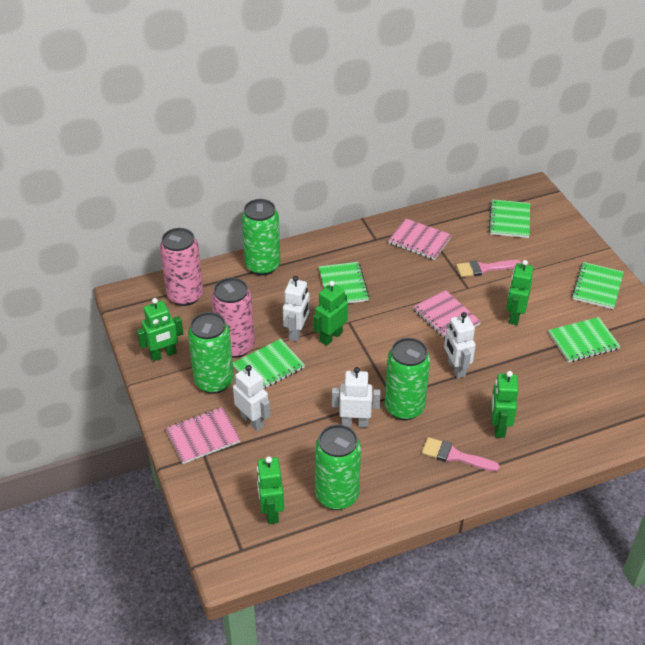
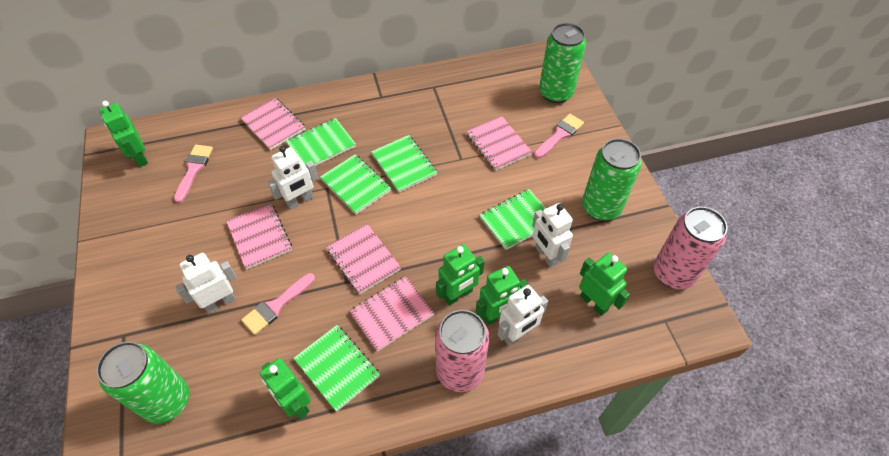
green can: [188,312,234,394] [241,199,280,276] [315,424,361,510] [385,338,430,420] = 4 -> [96,341,189,424] [539,23,586,103] [582,138,641,221] = 3
pink brush: [422,437,500,472] [456,260,521,277] = 2 -> [174,145,213,203] [241,273,315,335] [534,114,584,158] = 3
pink notebook: [165,407,241,464] [388,218,452,260] [413,290,481,339] = 3 -> [226,203,292,269] [240,98,306,150] [326,224,401,294] [349,276,434,352] [466,116,532,171] = 5

